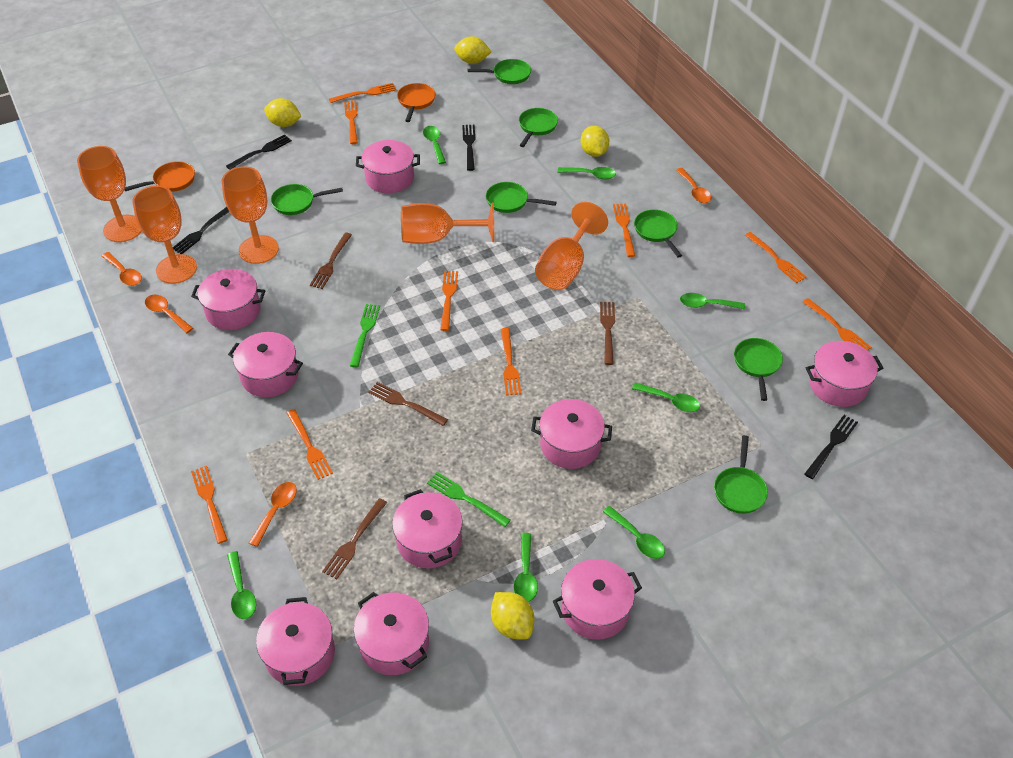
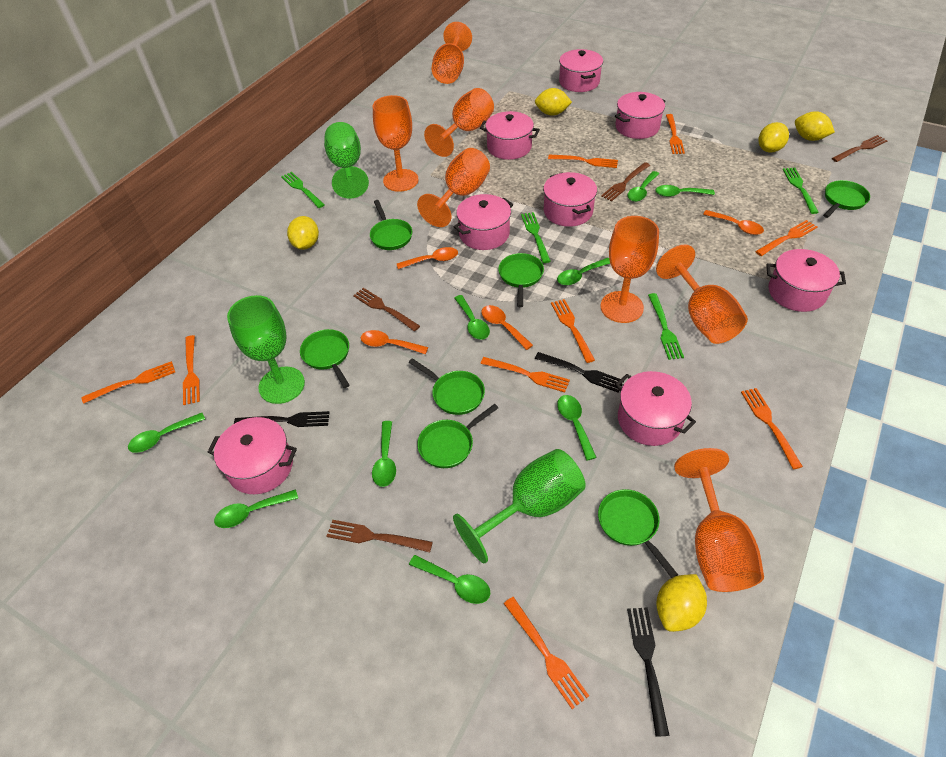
black fork: [173,207,229,254] [226,134,292,170] [462,125,475,171] [805,415,858,479] = 4 -> [234,411,330,427] [535,352,624,393] [627,607,670,737] = 3
green fork: [350,304,380,367] [427,472,510,527] = 2 -> [281,172,325,208] [521,212,551,263] [648,293,684,360] [782,168,819,214] = 4
green goblet: none = 0 -> [227,295,305,404] [324,122,369,199] [453,449,586,563] = 3
green spoon: [227,551,256,619] [423,126,446,164] [514,533,538,602] [558,167,616,179] [603,506,665,559] [632,382,700,412] [680,293,745,310] = 7 -> [128,413,205,453] [214,489,298,528] [372,421,396,487] [409,555,491,604] [454,295,490,340] [557,258,610,285] [557,395,597,460] [627,171,659,202] [656,185,715,197] = 9
orange goblet: [77,146,142,242] [133,186,197,284] [222,166,279,264] [401,202,494,244] [535,202,608,290] = 5 -> [373,95,418,192] [417,148,490,227] [424,88,494,157] [431,22,472,84] [600,216,659,323] [656,244,748,344] [674,448,764,592] = 7
orange pan: [125,161,195,192] [397,83,435,122] = 2 -> none = 0
pink pot: [191,269,265,330] [228,332,303,397] [256,597,335,686] [354,592,429,675] [356,140,420,193] [392,489,463,569] [531,399,612,469] [553,559,642,640] [806,341,884,407] = 9 -> [208,417,297,494] [454,194,513,250] [480,111,540,160] [543,172,597,227] [559,49,603,92] [615,92,666,139] [615,371,696,446] [766,249,846,312] = 8
yellow lemon: [264,98,301,127] [454,36,491,64] [491,592,534,640] [581,126,609,157] = 4 -> [287,216,319,250] [535,88,572,116] [656,574,707,632] [758,122,789,153] [795,111,835,141] = 5

